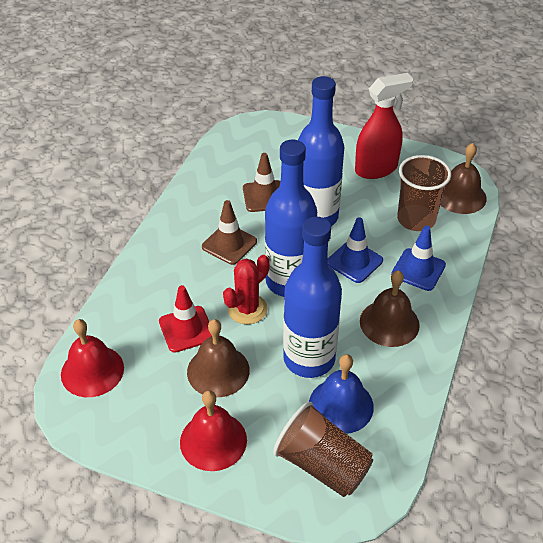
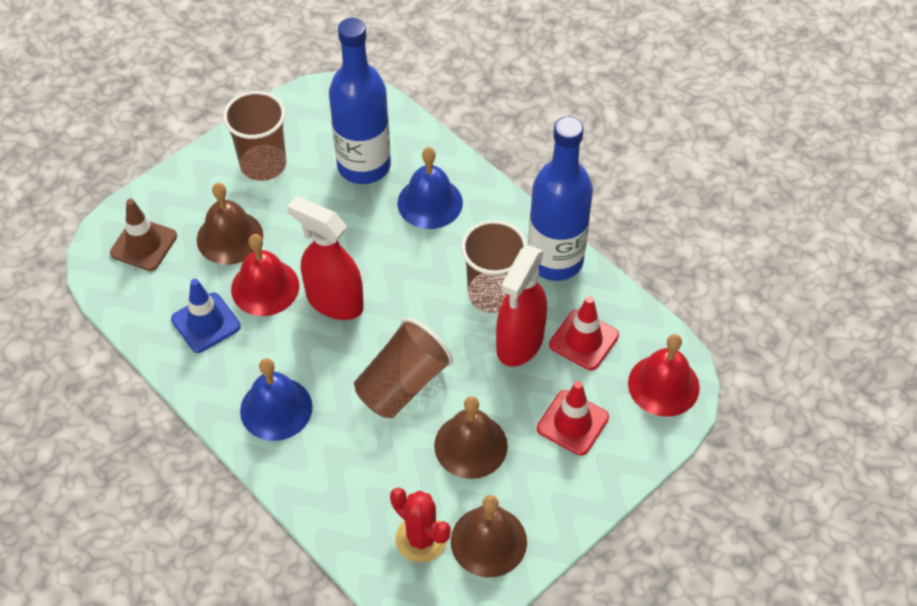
blue bell: [309,354,374,434] = 1 -> [240,358,313,441] [398,147,463,229] = 2
blue bottle: [265,139,317,297] [283,217,342,378] [298,76,344,226] = 3 -> [329,18,391,184] [528,116,593,281] = 2
blue traffic cone: [328,217,383,283] [391,226,446,291] = 2 -> [171,279,241,353] = 1
brown cup: [273,402,373,497] [397,155,451,231] = 2 -> [223,91,286,181] [354,318,453,418] [461,220,528,313] = 3
brown traffic cone: [202,200,257,265] [243,153,281,212] = 2 -> [110,199,177,271] = 1
red spray bottle: [355,73,413,179] = 1 -> [287,196,364,320] [496,245,547,367] = 2
red traffic cone: [159,285,212,353] = 1 -> [537,381,609,456] [549,296,619,370] = 2

